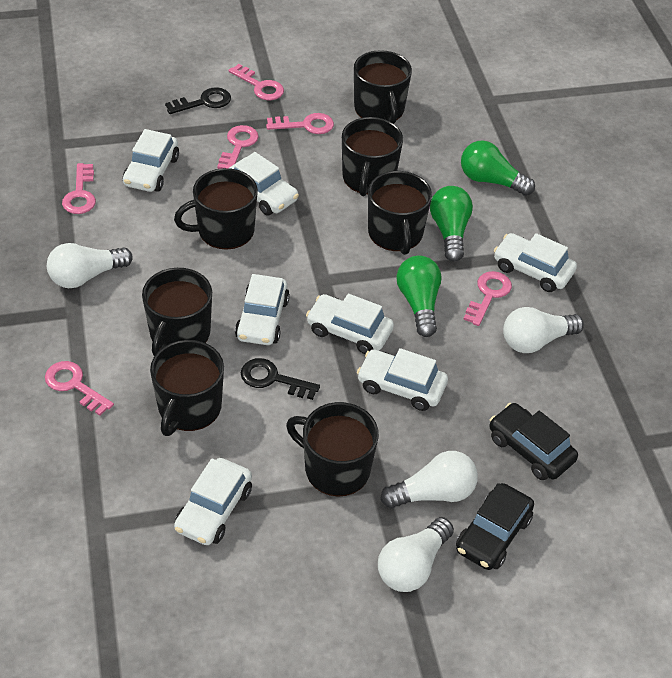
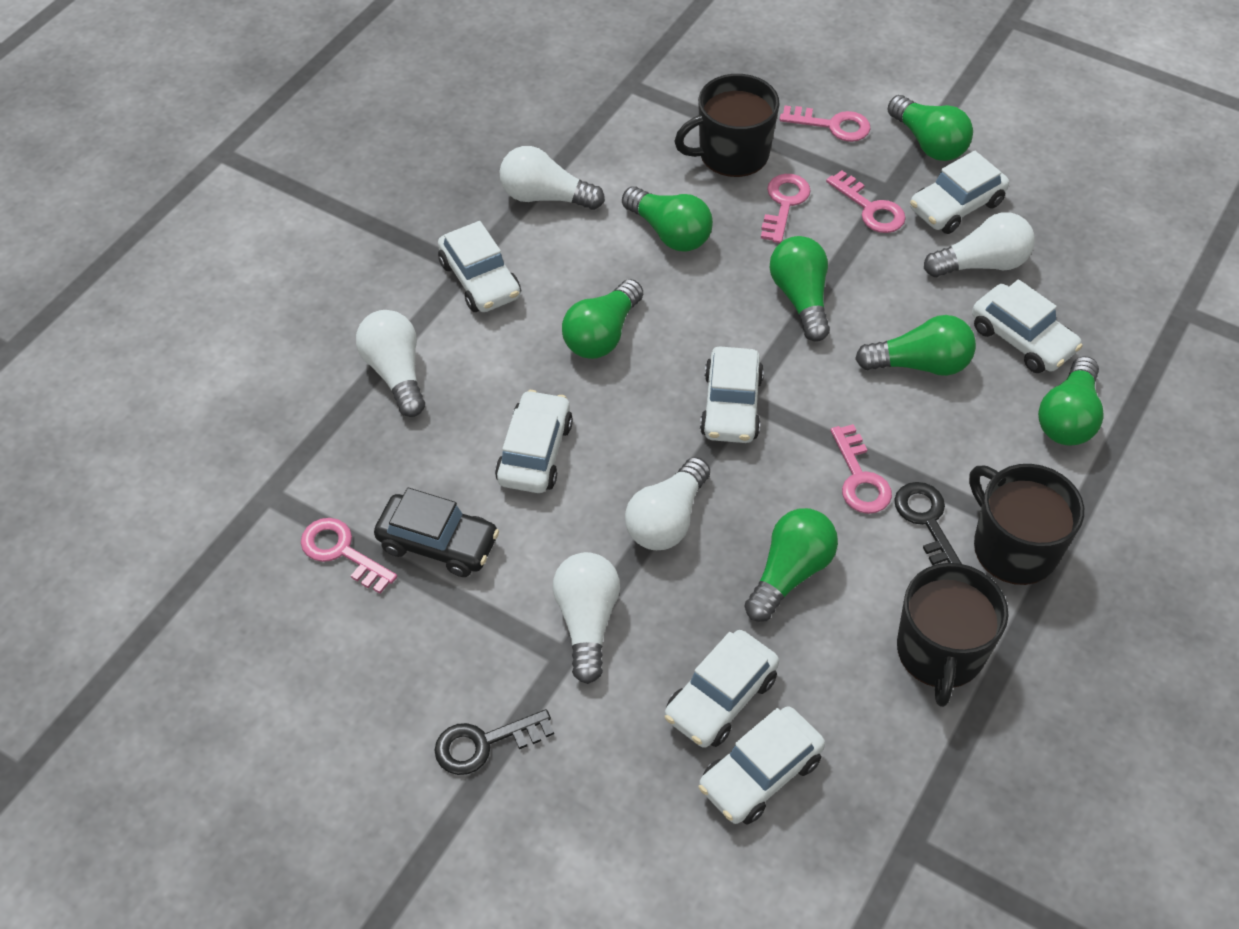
black car: [456,483,534,570] [490,403,578,480] = 2 -> [374,488,499,577] = 1
black mug: [142,268,212,356] [150,340,224,436] [174,168,258,250] [286,402,379,497] [342,117,403,196] [354,50,412,124] [368,171,432,255] = 7 -> [674,74,780,177] [897,563,1009,707] [969,464,1084,585] = 3
green light bulb: [397,255,442,337] [430,186,473,262] [461,140,535,196] = 3 -> [562,279,643,359] [622,186,713,251] [744,508,838,622] [770,236,830,342] [855,315,976,376] [887,95,973,161] [1038,356,1104,446] = 7
pink key: [45,361,114,416] [62,163,96,214] [217,125,259,169] [228,64,284,100] [266,113,334,134] [463,271,512,326] = 6 -> [301,518,397,594] [761,174,811,243] [780,106,870,142] [826,170,906,233] [830,424,892,514] = 5
white light bulb: [47,243,133,288] [378,517,454,592] [380,451,478,508] [503,307,584,353] = 4 -> [356,310,425,417] [500,146,605,210] [553,552,620,684] [625,457,710,550] [924,212,1035,277] = 5

